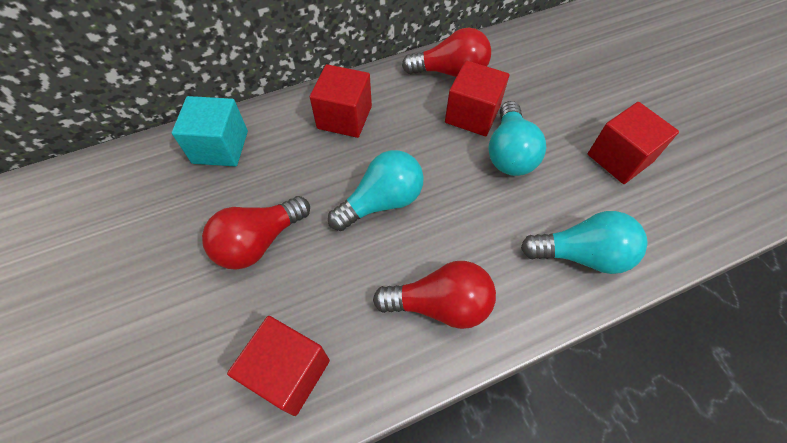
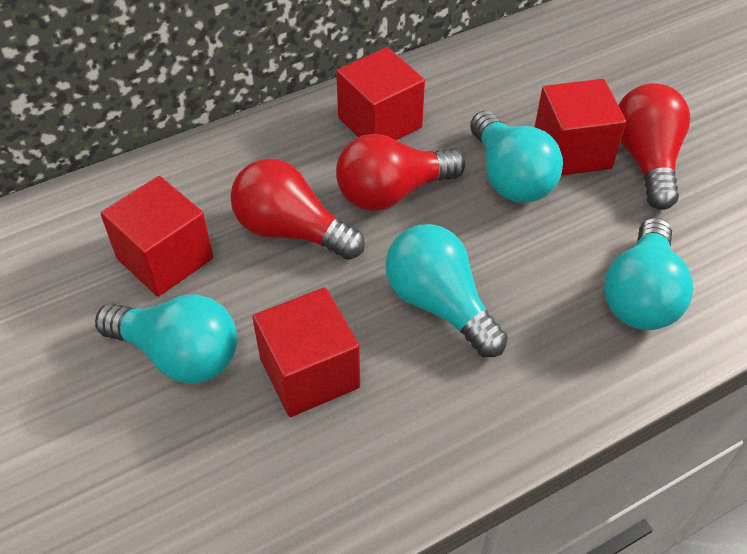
turquoise cube: [172,96,248,166] = 1 -> none = 0
turquoise light bulb: [328,150,424,231] [488,101,546,176] [521,211,647,274] = 3 -> [95,294,237,384] [386,224,508,357] [470,111,563,203] [604,218,693,330] = 4

